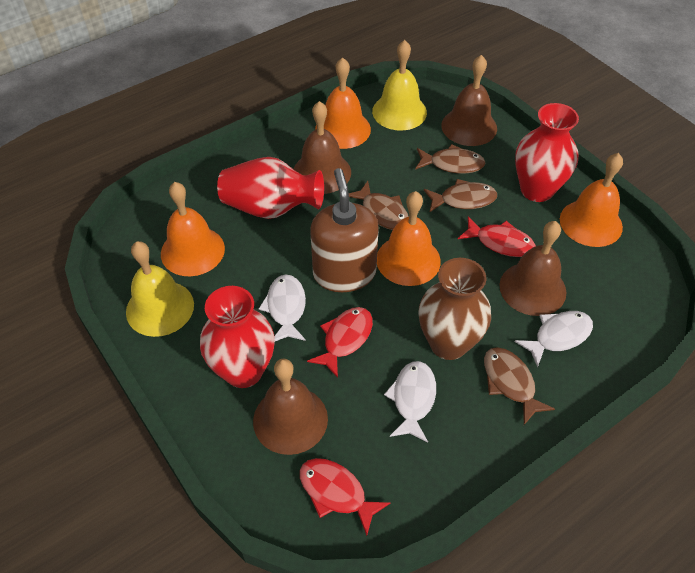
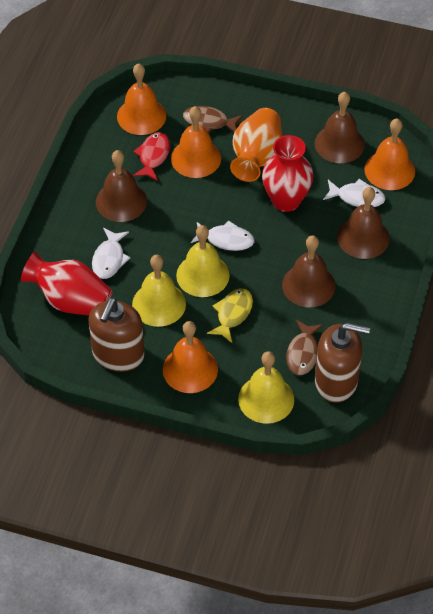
brown fish: [349,181,409,230] [415,144,485,174] [424,179,497,213] [484,347,555,425] = 4 -> [183,106,243,133] [286,320,323,375] = 2
brown soap dispenser: [310,168,379,292] = 1 -> [88,298,145,372] [315,323,370,403] = 2
brown vase: [419,258,491,360] = 1 -> none = 0
orange vase: none = 0 -> [230,108,282,182] = 1
red fish: [300,458,390,536] [307,307,373,378] [458,216,536,257] = 3 -> [133,133,170,181] = 1
red vase: [200,286,275,388] [217,157,324,219] [515,103,579,202] = 3 -> [21,252,112,315] [262,135,314,212] = 2
yellow bell: [126,241,194,337] [372,40,427,131] = 2 -> [132,255,186,327] [176,225,230,297] [238,351,294,424] = 3
yellow fish: none = 0 -> [207,288,253,343] = 1

